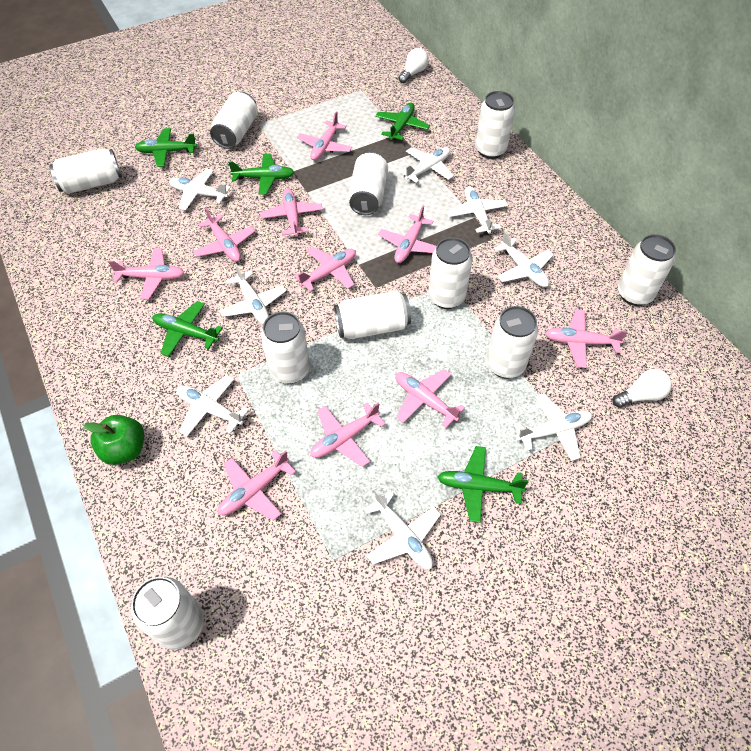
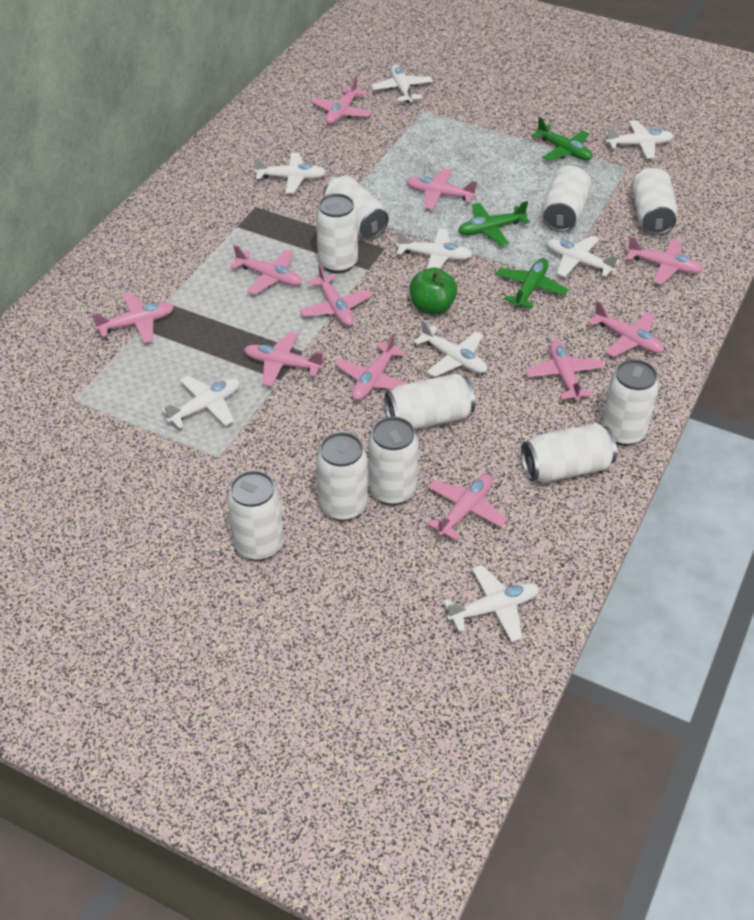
green plane: [135,128,197,167] [152,301,223,357] [228,153,295,194] [375,102,430,140] [437,446,529,523] = 5 -> [458,201,530,246] [496,258,569,308] [531,117,592,161] = 3
pink plane: [108,248,185,299] [193,208,255,262] [218,450,296,521] [260,188,323,237] [294,247,356,292] [297,111,352,161] [310,403,386,467] [378,206,437,263] [395,369,465,428] [545,309,628,368] = 10 -> [92,293,174,343] [230,245,302,295] [244,332,325,387] [299,263,372,326] [312,76,372,124] [336,333,408,400] [406,168,477,210] [426,474,507,540] [525,340,604,401] [588,301,664,357] [626,236,703,284] = 11
white light bulb: [398,48,429,83] [612,369,672,408] = 2 -> none = 0

